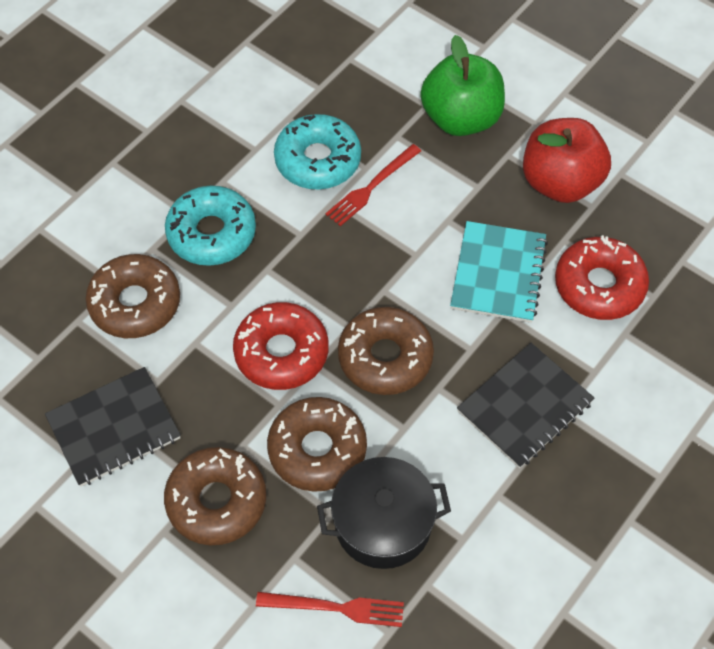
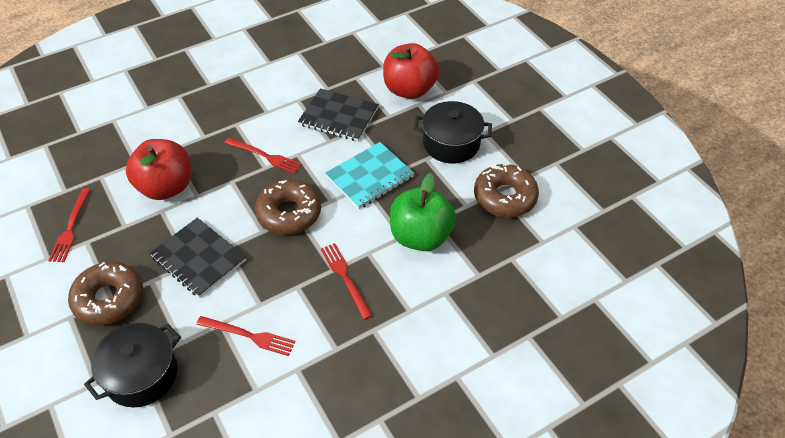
black pot: [317,457,451,569] = 1 -> [84,323,181,408] [414,101,492,164] = 2
brown donut: [86,254,180,338] [164,447,266,545] [267,397,367,492] [338,307,434,395] = 4 -> [68,262,143,326] [255,180,321,235] [474,163,539,217] = 3
red apple: [523,118,611,203] = 1 -> [126,139,191,200] [383,43,439,99] = 2
red donut: [233,302,329,390] [555,235,649,320] = 2 -> none = 0
red fork: [256,592,404,627] [326,144,421,226] = 2 -> [48,188,91,262] [196,316,295,356] [224,137,302,174] [321,243,373,320] = 4
turquoise donut: [165,186,256,266] [274,114,361,190] = 2 -> none = 0

